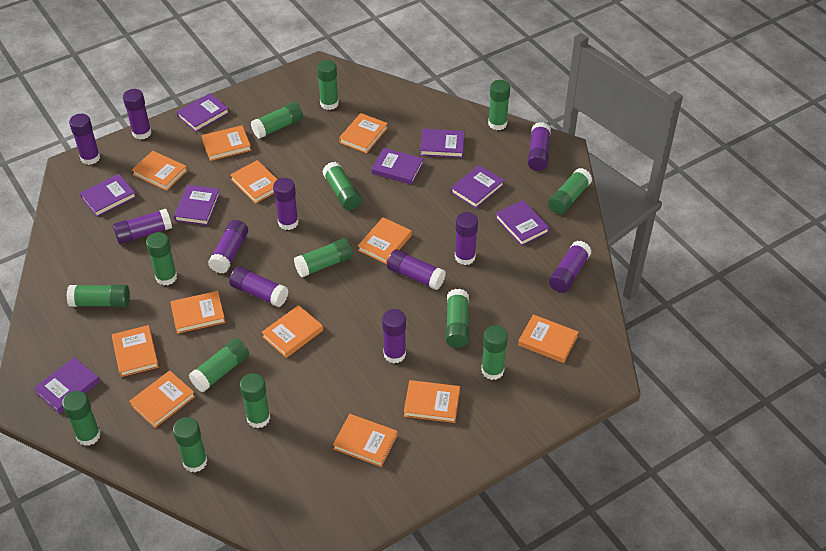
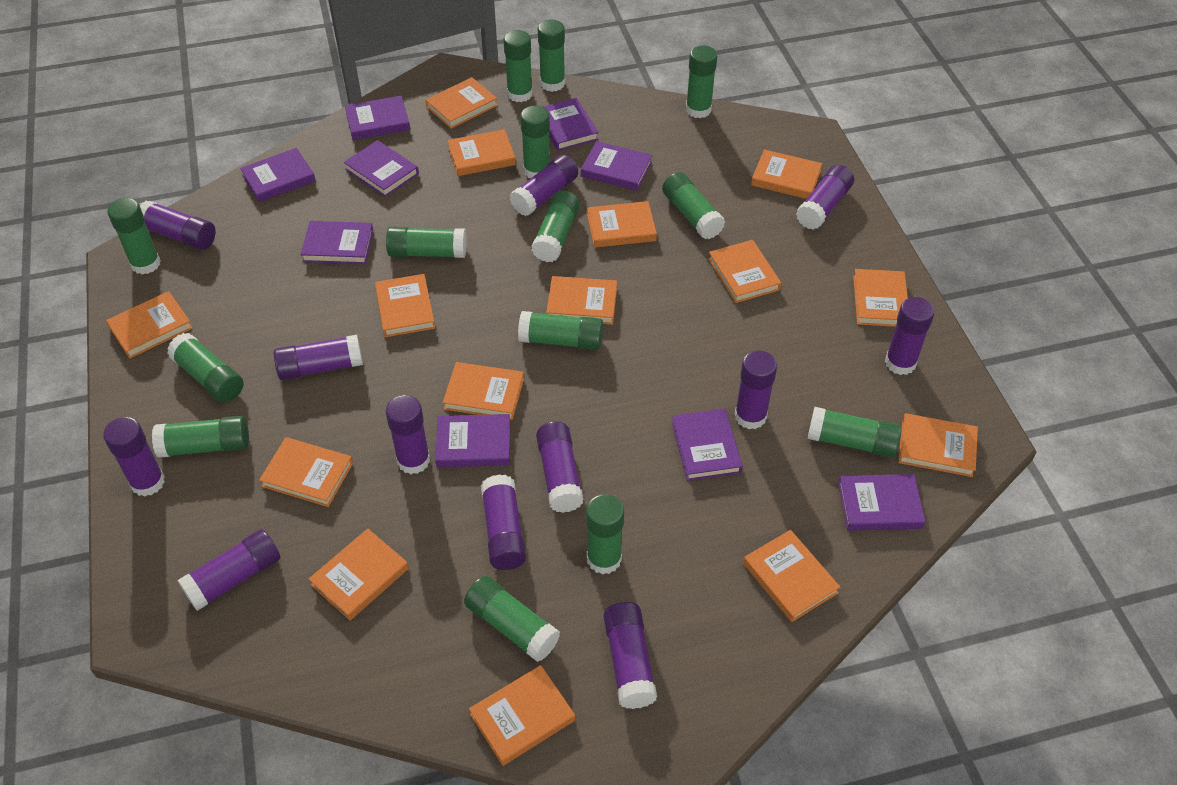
orange book: [112,325,159,377] [129,371,195,428] [132,151,187,191] [170,291,225,334] [201,125,251,161] [230,160,278,204] [262,305,323,358] [333,414,398,467] [339,113,388,153] [358,217,412,264] [404,380,460,423] [518,314,578,363] = 12 -> [106,291,193,359] [259,437,353,507] [309,529,409,620] [375,274,435,337] [426,77,498,129] [443,362,524,420] [447,129,516,176] [469,665,575,766] [546,276,617,325] [587,201,657,248] [708,240,781,303] [743,530,840,622] [751,149,822,199] [853,269,908,327] [898,413,978,477] = 15
purple book: [34,357,100,414] [80,174,136,217] [174,185,220,226] [177,93,229,132] [372,148,424,185] [420,129,465,158] [451,165,504,208] [495,200,550,246] = 8 -> [240,148,316,202] [301,221,373,264] [344,140,419,197] [345,96,410,140] [435,414,510,467] [543,98,599,151] [581,141,652,191] [672,408,743,481] [838,474,926,531] = 9
purple glue stick: [69,114,100,165] [113,209,172,244] [123,89,151,140] [208,220,248,274] [229,266,288,307] [273,178,299,230] [382,309,406,363] [387,249,446,290] [455,212,478,265] [528,122,551,171] [549,241,592,293] = 11 -> [103,417,165,496] [140,201,216,250] [178,529,280,611] [274,335,363,380] [386,395,430,474] [481,475,526,570] [510,155,578,216] [536,422,584,513] [604,602,657,709] [735,351,777,429] [796,165,854,230] [885,297,934,375] = 12

